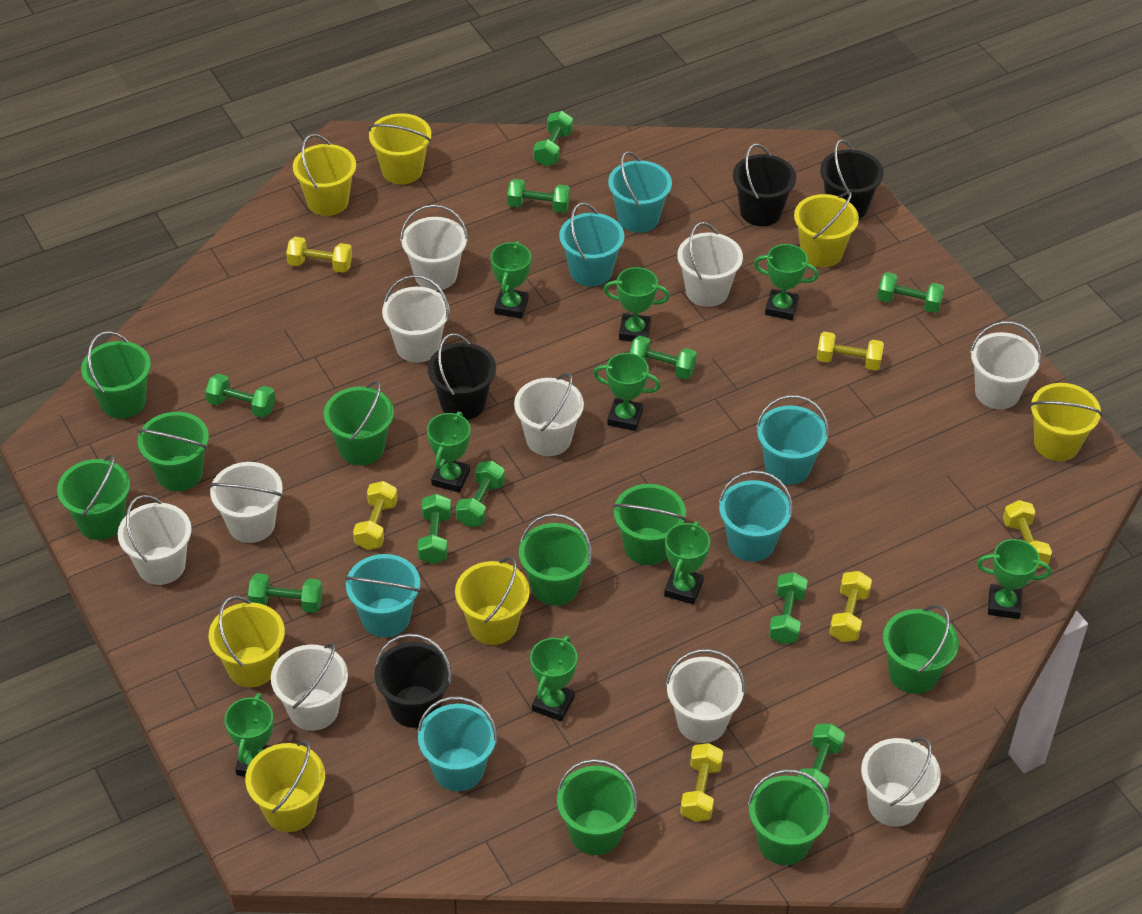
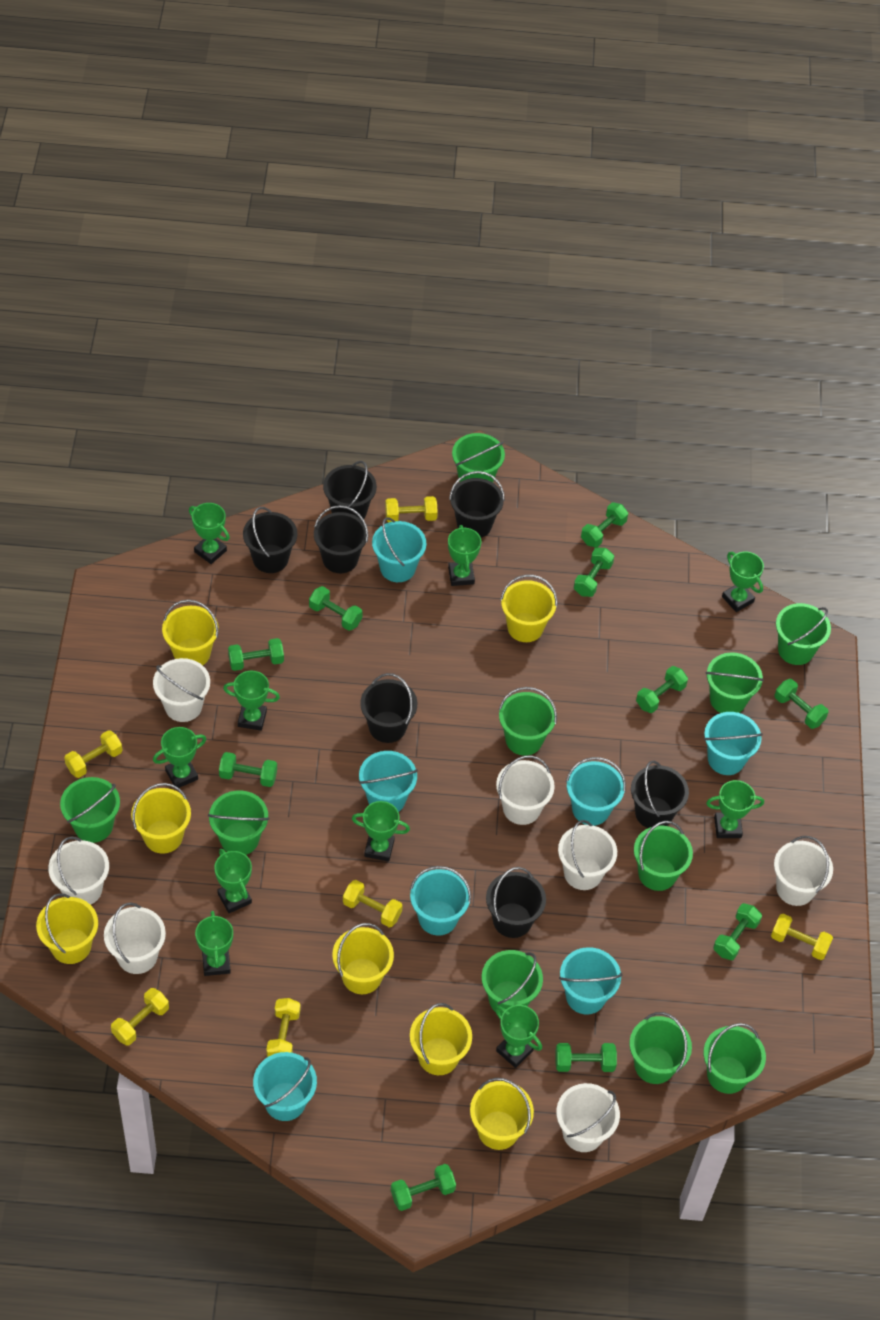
black bucket: [374,634,452,728] [428,333,496,420] [733,144,796,226] [820,139,884,219] = 4 -> [243,507,297,573] [314,505,368,573] [323,461,377,519] [360,673,418,743] [449,471,505,538] [486,867,546,938] [631,761,689,828] = 7
green bucket: [57,454,130,540] [81,331,151,419] [137,412,209,491] [324,381,394,465] [519,513,592,606] [557,759,638,855] [613,484,687,565] [747,769,831,865] [883,605,959,694] = 9 -> [60,777,120,843] [208,790,269,855] [452,433,505,482] [482,950,543,1015] [499,687,557,756] [629,1012,692,1084] [634,821,693,891] [703,1023,766,1094] [705,652,764,713] [776,603,831,665] = 10
green trophy: [224,693,274,777] [427,412,471,493] [490,241,531,319] [530,636,577,721] [593,353,661,431] [604,267,670,342] [664,521,710,605] [754,244,819,320] [977,539,1051,619] = 9 -> [153,727,206,788] [189,503,230,564] [195,911,233,976] [214,849,252,913] [223,671,280,731] [352,801,410,862] [448,525,481,586] [495,1005,542,1068] [706,780,764,838] [722,552,764,612] = 10
turquoise bucket: [345,554,421,638] [417,697,498,791] [559,203,624,287] [608,151,672,233] [719,470,793,562] [756,395,829,485] = 6 -> [253,1052,317,1121] [359,751,418,812] [372,517,426,582] [410,866,471,936] [559,947,622,1015] [566,757,626,826] [704,712,763,775] = 7
white bucket: [118,495,192,585] [209,462,283,543] [271,643,348,731] [382,275,450,363] [400,204,468,291] [514,373,584,456] [666,649,745,743] [677,222,743,307] [861,737,941,827] [970,321,1041,409] = 10 -> [48,836,109,905] [104,902,166,974] [153,658,210,722] [496,755,555,825] [556,1083,620,1152] [558,820,617,890] [774,836,833,906] = 7

